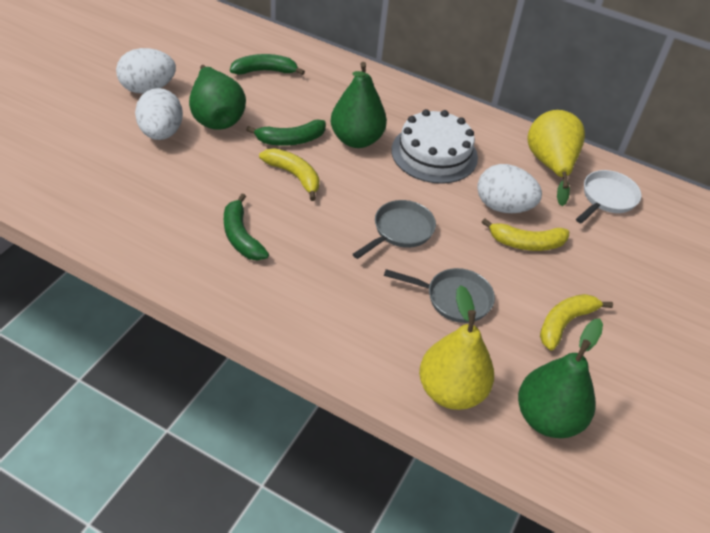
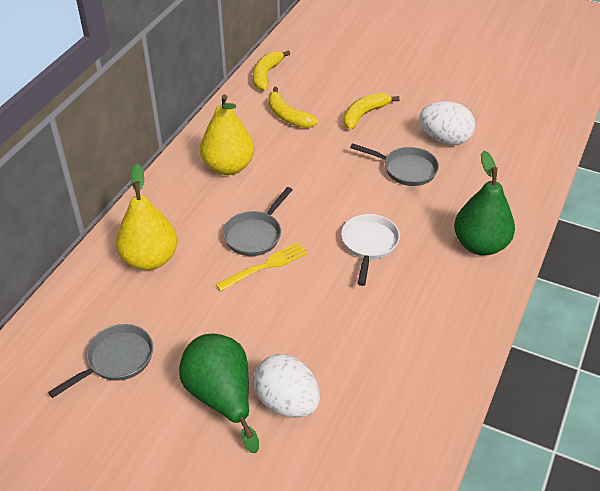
green banana: [224,194,269,261] [230,54,305,75] [246,120,326,146] = 3 -> none = 0
green pear: [189,65,246,130] [331,62,387,148] [518,319,603,438] = 3 -> [179,333,259,453] [454,151,515,256] = 2
grey pan: [353,200,436,259] [384,268,495,323] = 2 -> [48,324,153,398] [223,187,293,256] [350,143,439,186] = 3
white cake: [391,109,478,184] = 1 -> none = 0
white egg: [116,48,176,94] [135,88,183,140] [477,164,542,213] = 3 -> [253,354,320,418] [419,101,475,145] = 2
yellow fork: none = 0 -> [216,242,308,291] = 1

